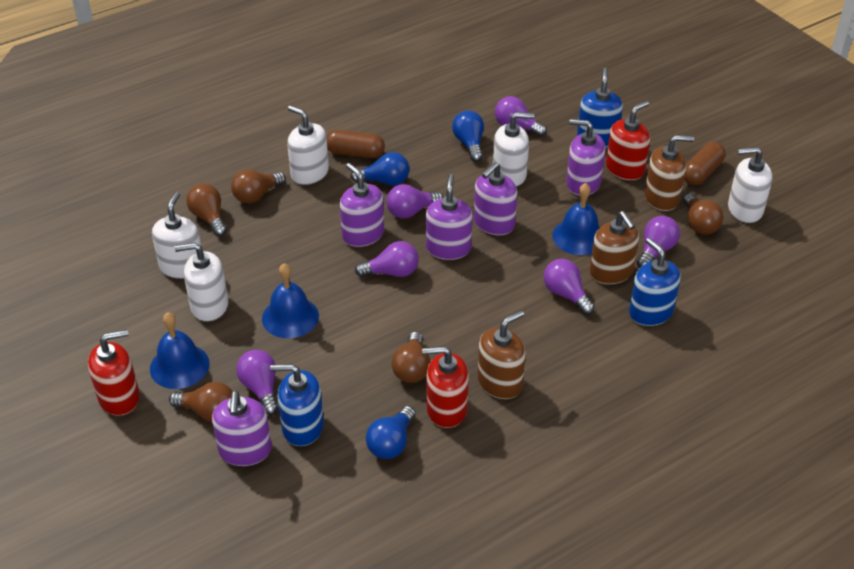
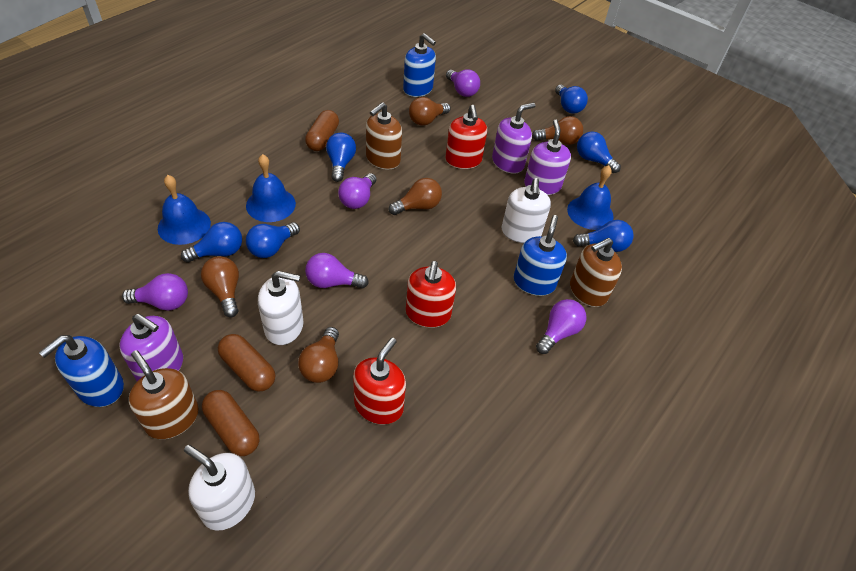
blue light bulb: [350,152,410,186] [366,406,416,459] [452,111,484,162] = 3 -> [181,222,242,263] [246,222,300,258] [326,133,356,182] [555,85,588,114] [573,220,634,252] [577,131,621,173] = 6
brown capsule: [327,130,385,158] [684,142,725,185] = 2 -> [202,390,259,456] [218,334,275,392] [305,110,339,151] = 3
purple light bulb: [236,350,279,415] [355,241,419,277] [386,184,444,219] [495,96,547,137] [544,259,595,315] [637,216,680,268] = 6 -> [122,273,188,311] [305,253,369,289] [338,173,377,209] [446,69,480,97] [536,299,586,354] = 5
purple soap dispenser: [212,391,272,466] [340,163,384,247] [426,174,472,260] [474,162,517,235] [566,119,605,196] = 5 -> [119,314,183,381] [492,103,536,174] [524,120,571,195] = 3
white soap dispenser: [152,192,201,279] [175,242,228,322] [287,105,329,185] [493,112,534,187] [728,147,772,223] = 5 -> [184,445,255,531] [258,271,303,345] [502,178,551,243] = 3

